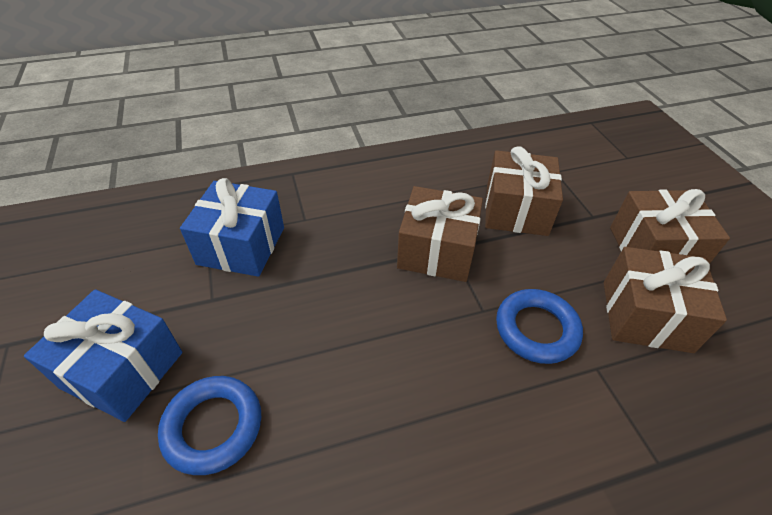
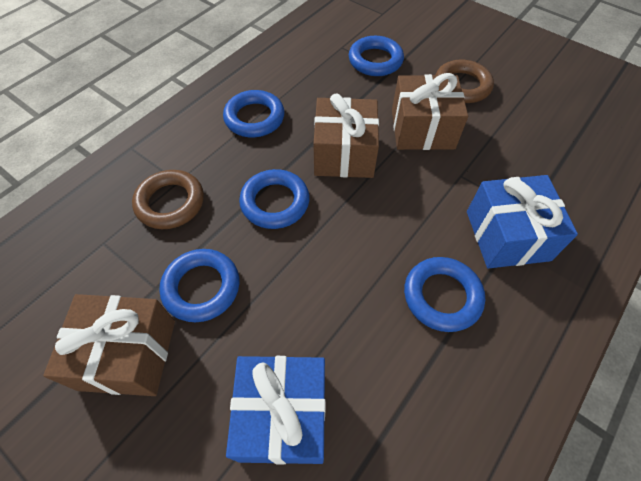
blue ring: [158,376,261,475] [496,289,583,364] = 2 -> [159,249,240,322] [223,90,285,137] [239,169,310,229] [349,36,404,76] [404,257,485,332] = 5
brown gift: [397,186,483,282] [485,146,563,236] [604,247,727,353] [610,189,730,264] = 4 -> [43,294,175,396] [313,94,379,178] [392,73,468,150] = 3
brown ring: none = 0 -> [132,170,204,229] [436,60,494,103] = 2

